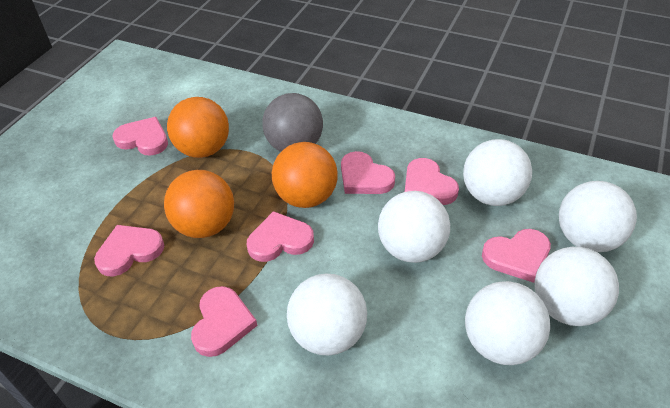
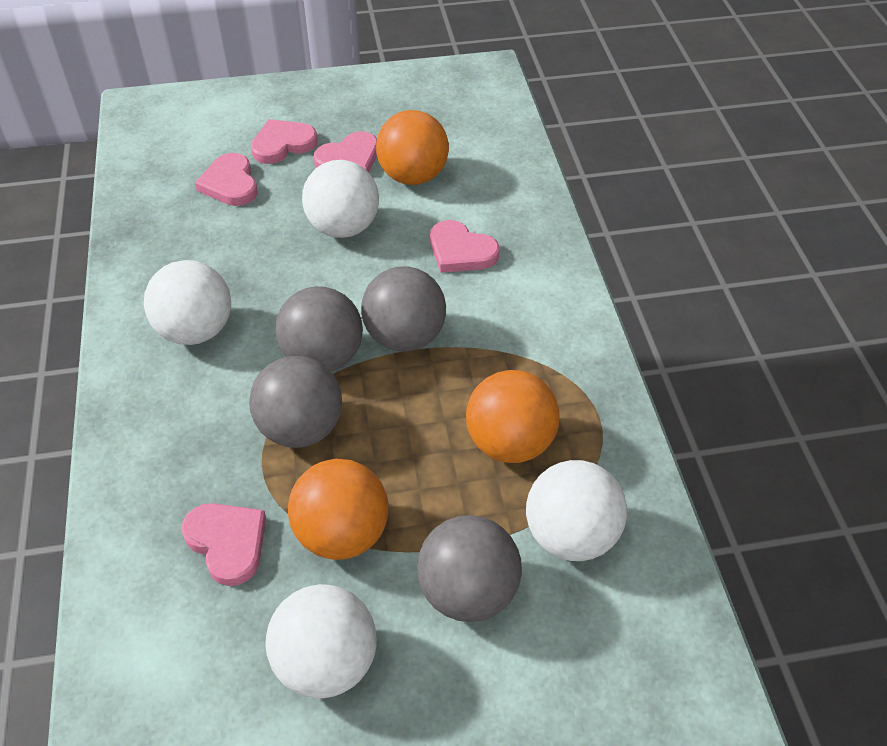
grey ball: [262,93,323,152] = 1 -> [249,356,342,448] [275,286,363,371] [361,266,446,351] [417,515,522,622] = 4
pink heart: [94,225,164,276] [113,117,168,156] [191,286,258,357] [247,211,314,262] [341,151,395,194] [405,158,459,205] [482,229,551,283] = 7 -> [182,503,266,586] [195,153,257,206] [251,119,318,164] [314,131,377,173] [430,220,499,273] = 5
white ball: [287,273,367,356] [378,191,450,263] [463,139,532,206] [465,281,550,365] [535,247,619,326] [559,181,637,252] = 6 -> [144,260,231,345] [266,584,377,698] [302,160,379,238] [526,460,627,561] = 4

